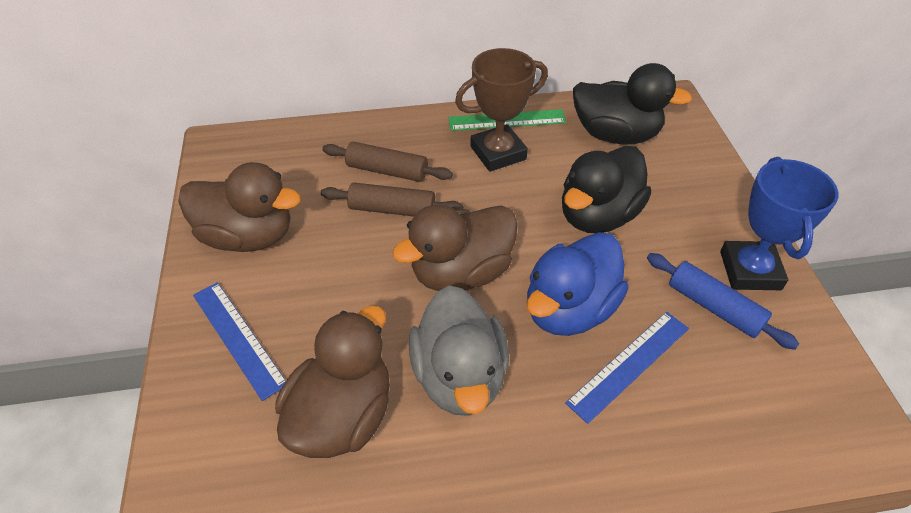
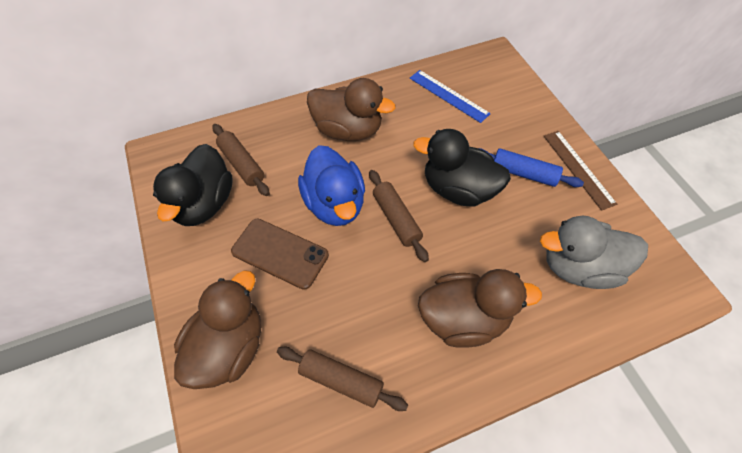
blue ruler: [193,282,286,401] [565,312,689,424] = 2 -> [410,70,491,123] = 1
blue trophy: [720,157,838,290] = 1 -> none = 0
brown phone: none = 0 -> [231,219,329,290] = 1
brown rolling pin: [321,183,463,216] [322,142,453,182] = 2 -> [212,124,270,196] [277,347,408,411] [369,170,429,262] = 3
brown ruler: none = 0 -> [544,131,617,211] = 1
brown trophy: [455,48,548,172] = 1 -> none = 0
green ruler: [448,109,566,131] = 1 -> none = 0

